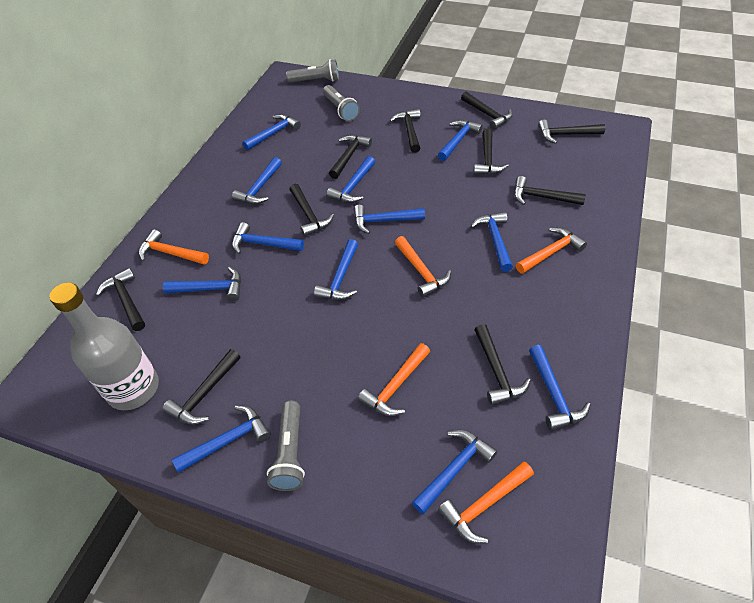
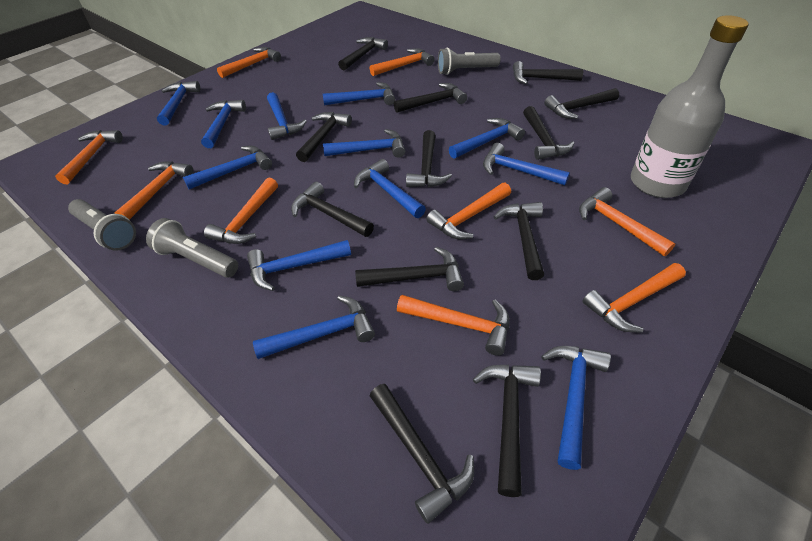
black hammer: [96,268,145,331] [162,349,241,425] [289,184,334,237] [329,135,372,179] [390,109,420,153] [461,92,513,130] [473,129,509,175] [474,324,531,405] [514,176,586,205] [538,120,605,144] = 10 -> [291,182,374,237] [296,112,352,162] [338,37,388,71] [355,247,464,291] [370,384,474,524] [394,83,467,113] [406,130,452,187] [473,365,541,497] [494,202,544,280] [513,61,583,84] [523,106,575,160] [544,88,619,119] = 12
orange hammer: [139,229,209,265] [358,343,430,416] [395,236,451,298] [438,462,534,544] [516,227,587,274] = 5 -> [55,130,123,184] [114,161,194,220] [204,177,278,244] [217,47,281,78] [370,48,435,76] [397,295,509,356] [426,183,511,239] [579,187,676,256] [582,263,686,333] = 9

